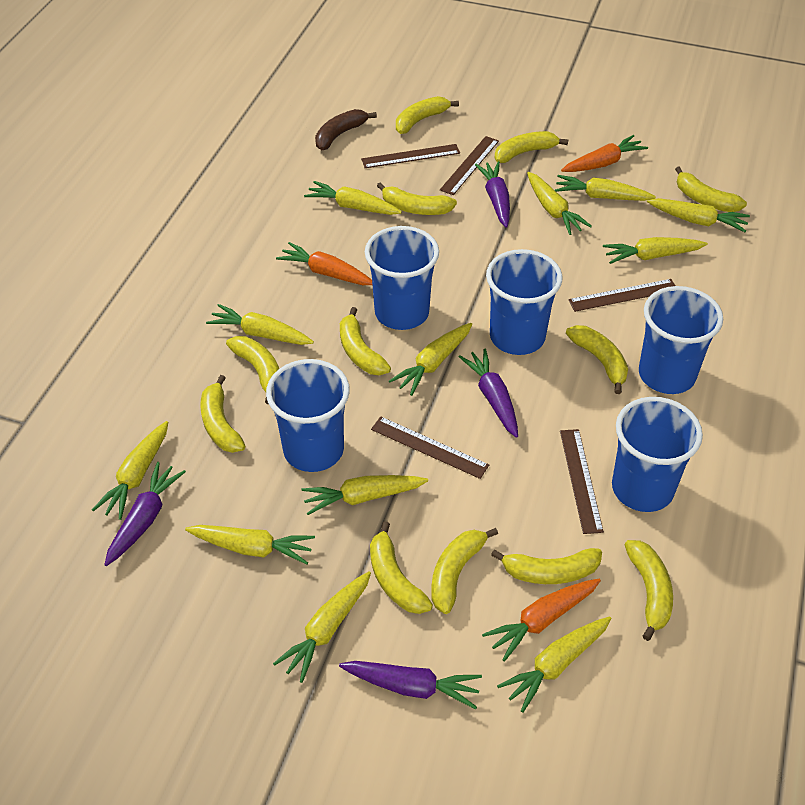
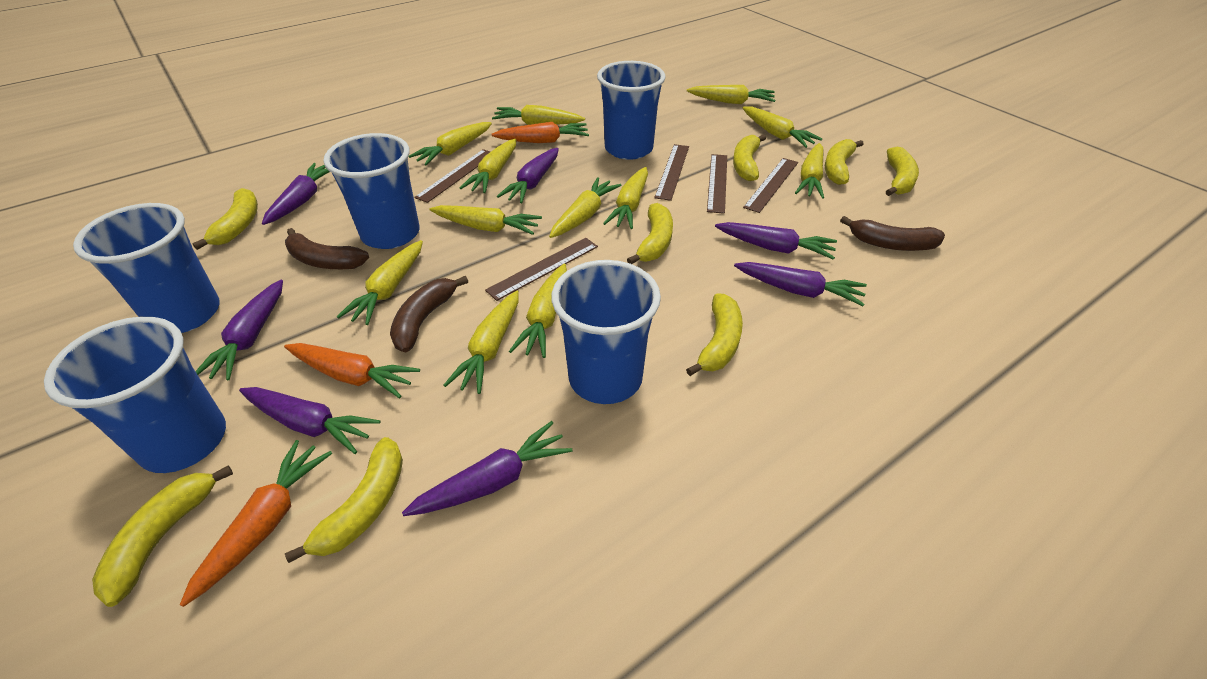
brown banana: [315,109,377,150] = 1 -> [285,228,369,269] [390,276,468,353] [840,216,945,251] = 3
purple carrot: [104,462,186,566] [339,661,482,709] [459,348,518,438] [475,161,510,228] = 4 -> [195,280,283,380] [239,387,381,454] [262,163,329,225] [402,421,572,516] [497,148,559,203] [715,222,837,260] [734,262,867,306] = 7
yellow banana: [200,375,245,453] [226,336,279,404] [340,307,391,375] [370,521,433,614] [377,182,457,215] [396,96,459,134] [431,528,498,614] [491,548,602,584] [495,131,568,163] [566,325,628,394] [624,540,673,641] [675,166,747,212] = 12 -> [92,466,233,607] [192,188,258,250] [285,437,403,563] [627,203,673,264] [686,293,743,376] [733,134,766,181] [825,139,863,185] [886,146,919,196] = 8

